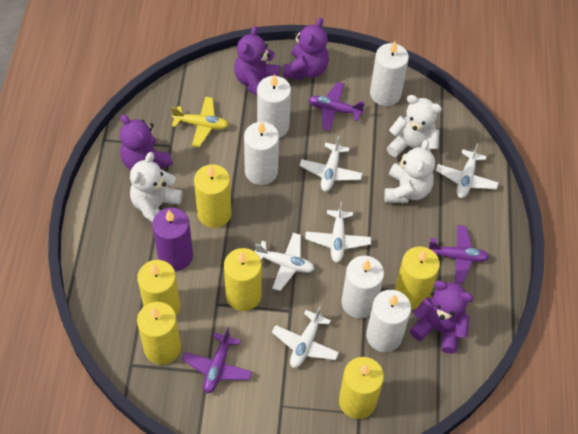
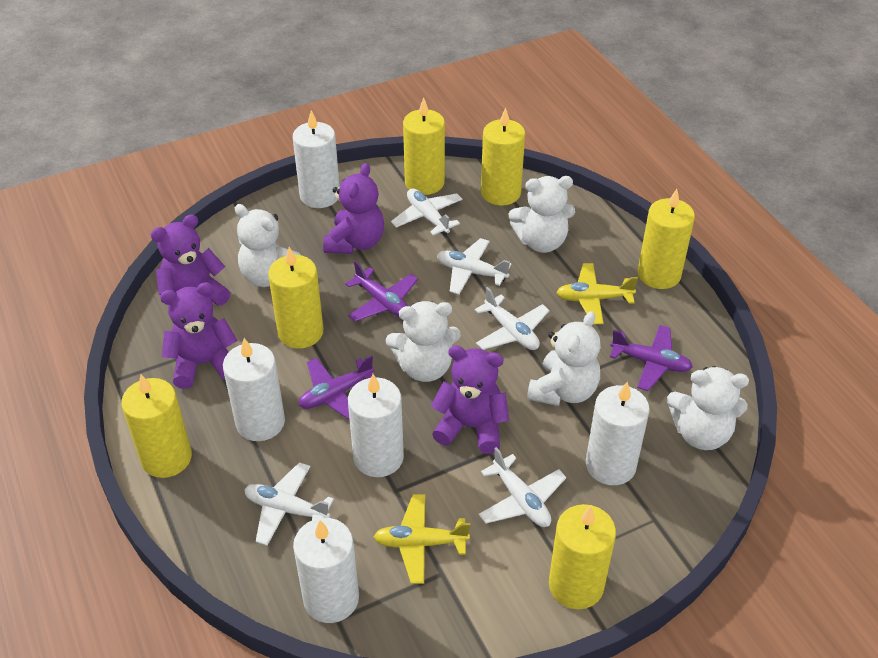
purple candle: [152,208,193,271] = 1 -> none = 0
white teddy bear: [130,152,182,222] [384,140,435,203] [387,95,442,157] = 3 -> [235,204,301,287] [386,301,461,382] [509,176,575,253] [527,311,601,406] [667,366,749,450] = 5
yellow plane: [171,97,229,147] = 1 -> [373,494,470,584] [556,263,638,324] = 2

